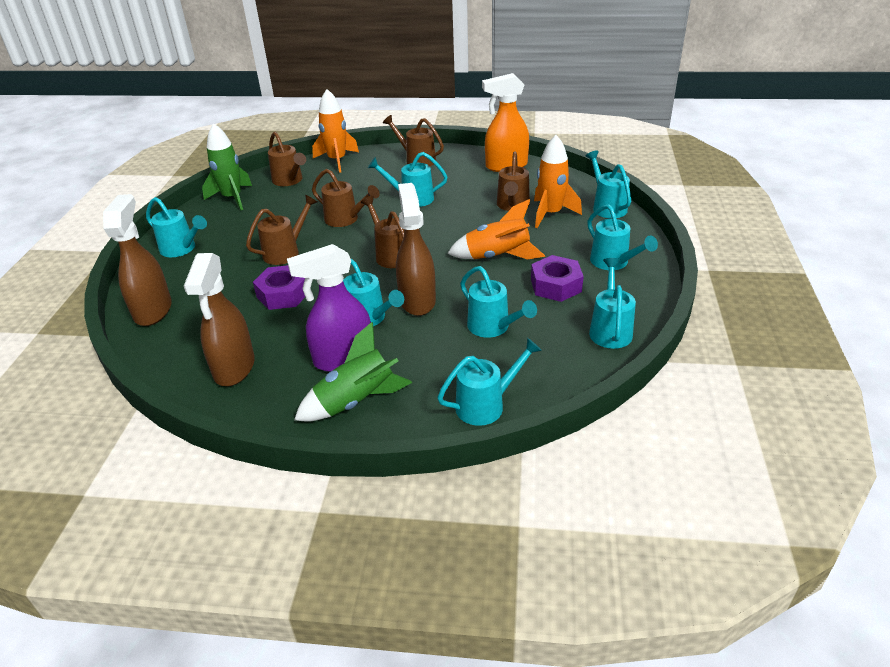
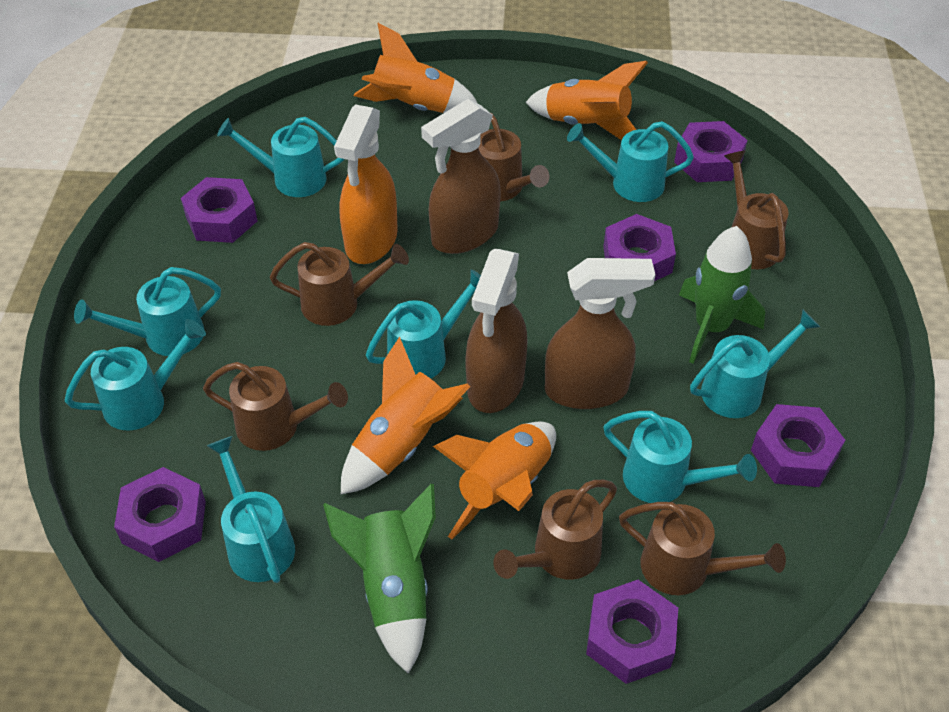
orange rocket: [312,89,359,173] [447,199,545,260] [534,135,582,228] = 3 -> [341,336,471,494] [354,23,477,113] [433,422,556,540] [526,61,648,140] = 4
purple nut: [253,265,305,310] [531,255,584,302] = 2 -> [114,467,206,562] [181,177,257,243] [586,580,678,684] [603,214,676,281] [674,121,747,182] [751,404,845,487] = 6
purple spray bottle: [287,244,371,372] = 1 -> none = 0

